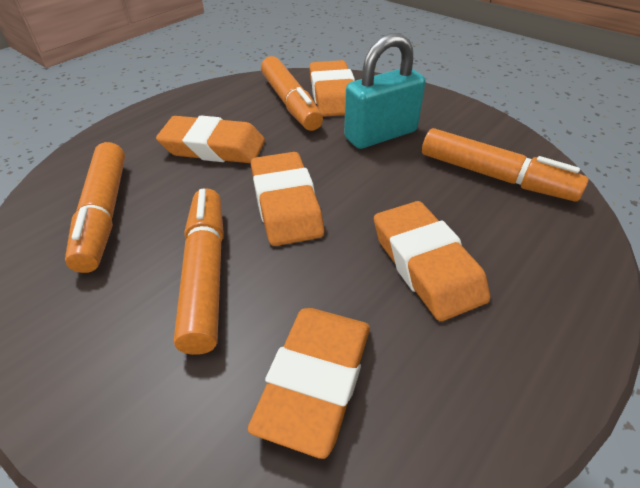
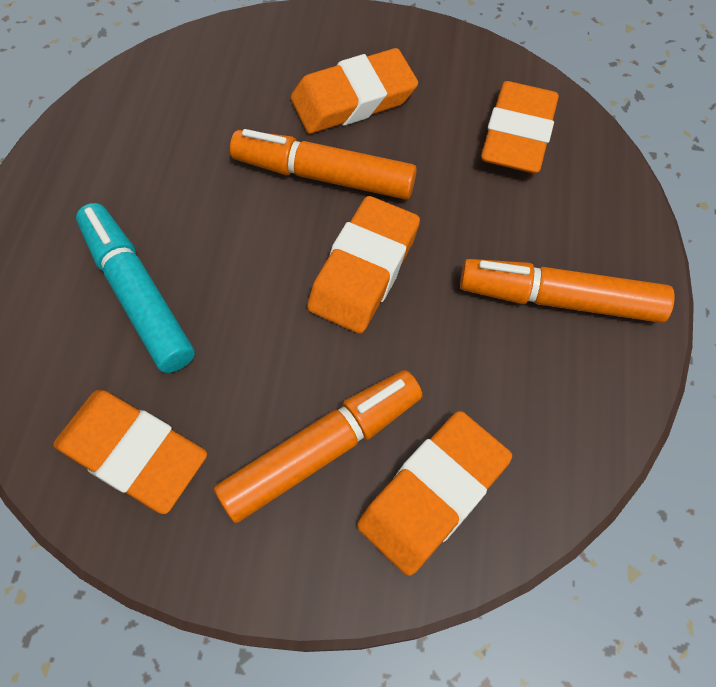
orange marker: [65,142,125,273] [174,188,224,355] [261,56,323,131] [422,128,589,201] = 4 -> [214,370,422,523] [230,129,417,200] [460,259,675,323] = 3
turquoise marker: none = 0 -> [76,203,195,373] = 1
turquoise padlock: [344,33,426,149] = 1 -> none = 0

